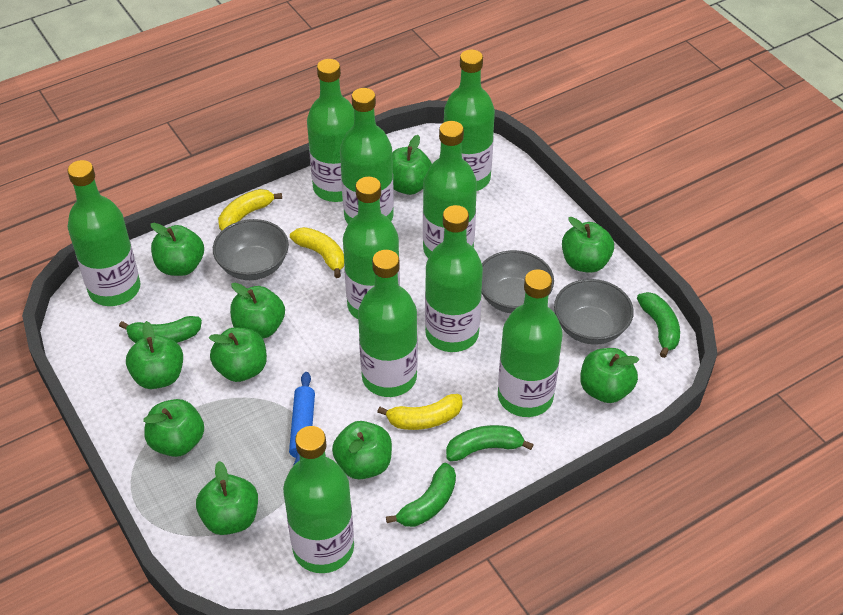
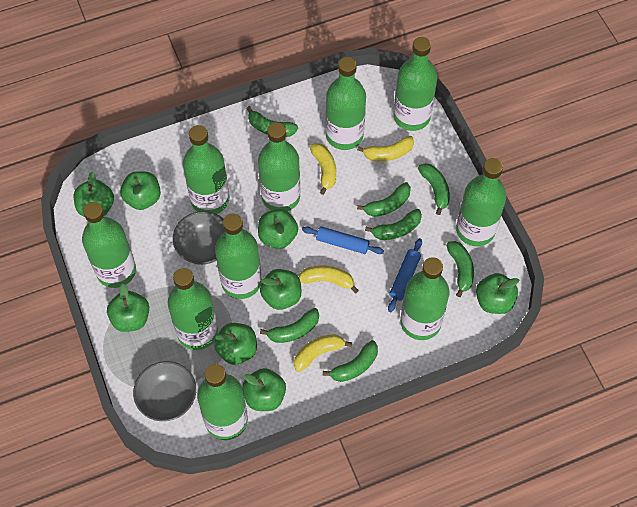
blue rolling pin: [289,372,315,466] = 1 -> [302,226,384,254] [388,238,422,312] = 2
green apple: [126,321,183,389] [143,399,204,457] [150,223,204,276] [196,461,258,535] [209,327,267,382] [230,283,285,339] [332,421,392,479] [392,135,432,195] [562,217,614,273] [580,348,639,403] = 10 -> [74,171,114,217] [107,284,149,332] [120,171,161,210] [214,323,257,365] [242,368,286,411] [258,209,298,249] [260,269,301,310] [476,273,519,314] = 8
green banana: [119,316,202,343] [386,463,456,527] [446,425,534,461] [637,292,680,358] = 4 -> [246,106,298,137] [260,308,319,343] [323,340,378,382] [357,182,411,217] [365,209,422,240] [418,163,450,215] [446,241,474,297] = 7
grey bowl: [213,219,289,280] [482,250,554,313] [554,279,634,345] = 3 -> [133,361,196,421] [173,211,225,265] = 2
yellow banana: [218,189,282,231] [290,227,344,278] [377,394,462,430] = 3 -> [294,334,352,372] [299,265,359,293] [310,143,336,195] [357,136,414,161] = 4

